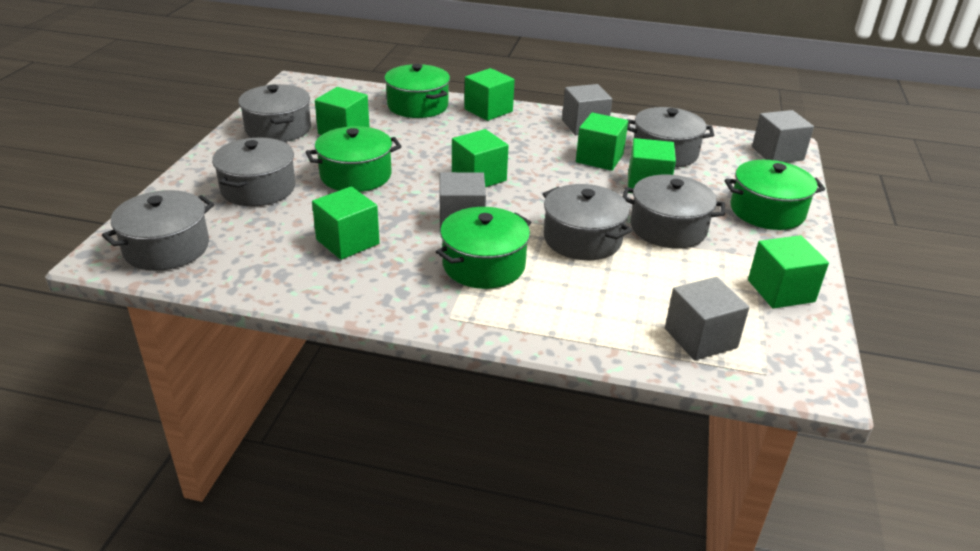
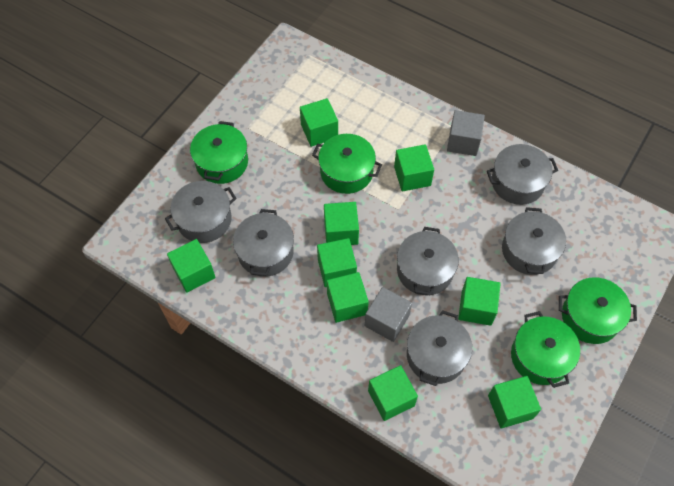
green cube: [312,186,380,260] [315,87,370,135] [452,129,509,187] [464,68,515,121] [576,112,628,171] [628,138,676,193] [748,235,829,309] = 7 -> [167,239,216,293] [300,98,338,147] [317,238,357,287] [324,202,359,245] [327,272,369,323] [368,365,418,421] [394,144,434,191] [458,277,501,326] [488,376,541,428] = 9
grey cube: [440,172,486,229] [562,84,612,135] [665,277,749,360] [752,110,814,162] = 4 -> [365,287,412,342] [447,110,485,156] = 2

